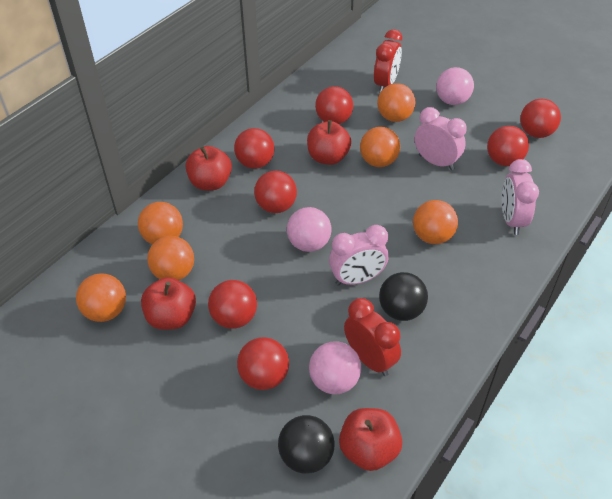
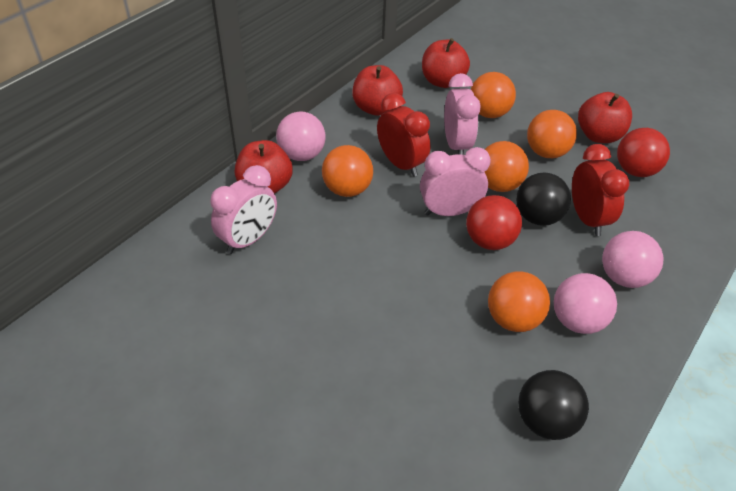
orange ball: [76,273,126,322] [138,202,183,244] [147,236,194,280] [360,127,400,167] [377,83,415,122] [413,200,458,244] = 6 -> [322,145,373,197] [471,72,516,118] [484,141,529,192] [488,271,550,332] [527,110,577,158] = 5
red ball: [208,280,257,329] [234,128,274,169] [237,337,289,390] [254,171,297,213] [315,86,353,124] [487,126,529,166] [520,99,561,138] = 7 -> [466,195,522,250] [617,128,670,177] = 2

